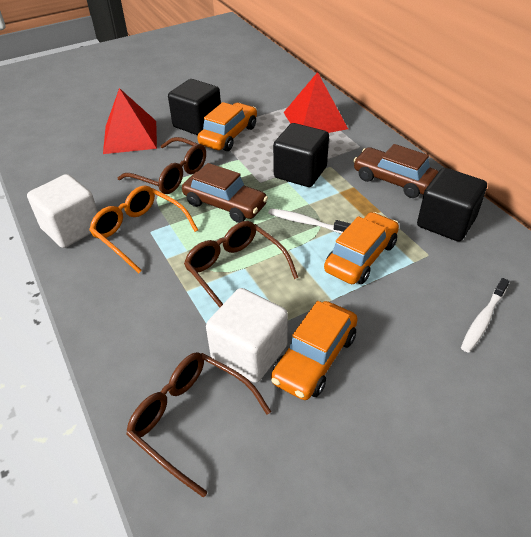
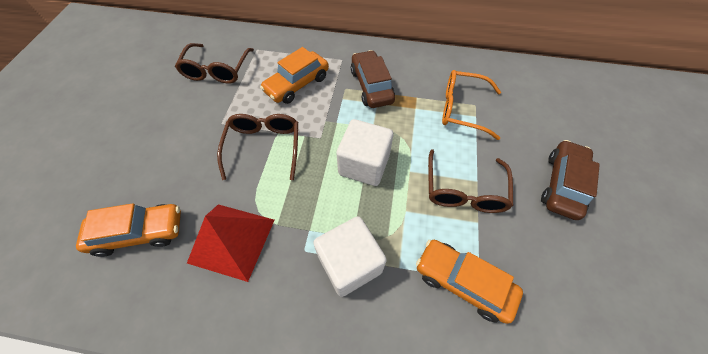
black cube: [168,79,221,135] [273,123,329,187] [417,168,487,241] = 3 -> none = 0
red pyramid: [103,88,157,154] [283,72,348,133] = 2 -> [187,204,274,282] = 1
white toothbrush: [268,208,351,234] [461,278,509,353] = 2 -> none = 0

